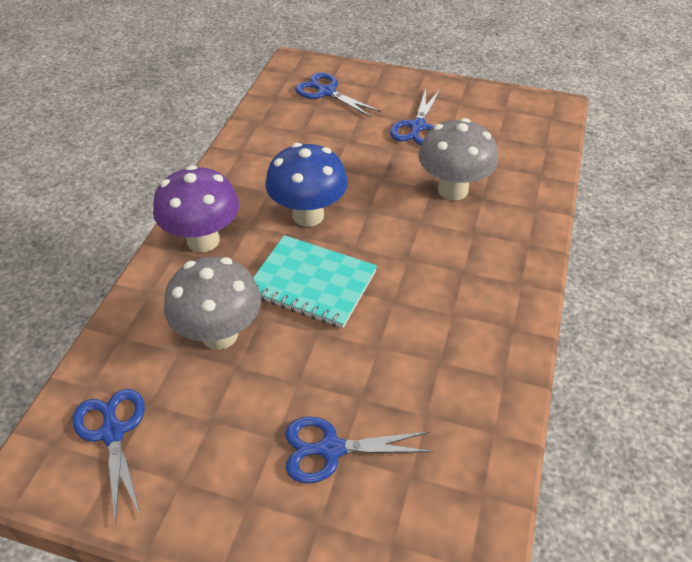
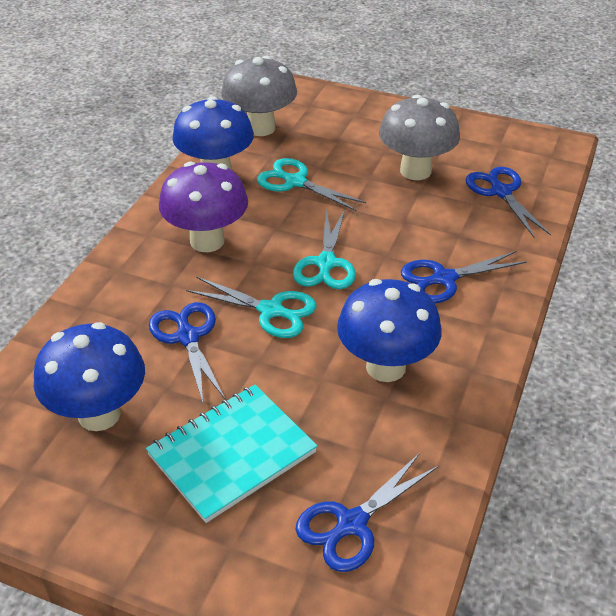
blue mushroom: [265,143,348,227] = 1 -> [34,322,145,431] [172,96,254,170] [337,279,442,382] = 3
turquoise scissors: none = 0 -> [186,276,316,338] [257,158,366,211] [293,209,356,289] = 3

